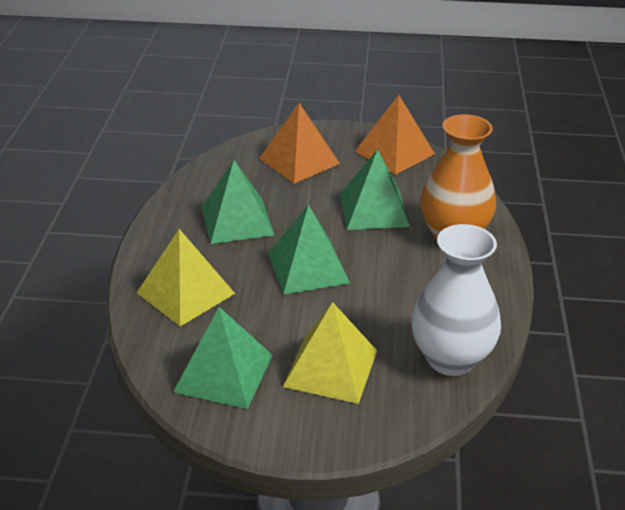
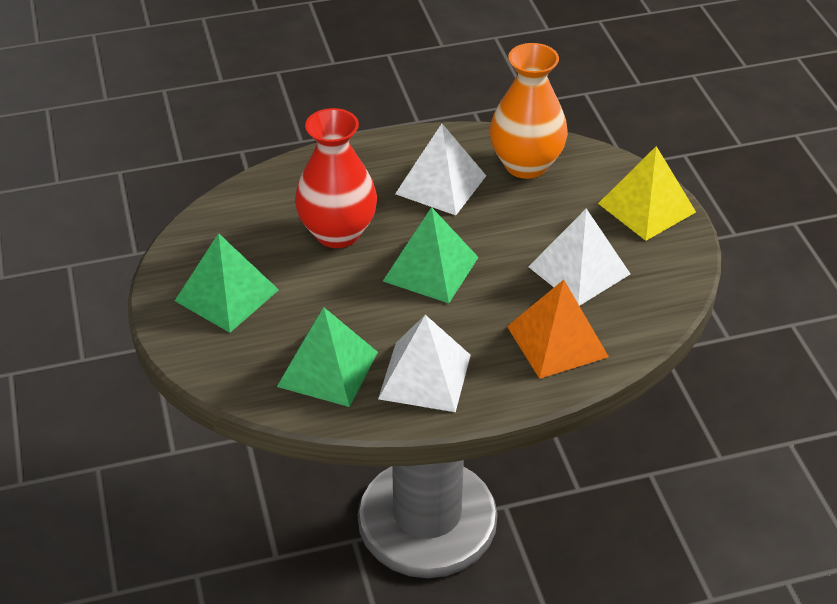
green pyramid: [173,307,272,409] [201,160,274,244] [268,204,350,295] [340,149,410,230] = 4 -> [175,233,279,333] [277,307,378,407] [383,207,479,303] = 3
orange pyramid: [259,103,340,184] [355,95,435,175] = 2 -> [507,280,609,379] = 1
red vase: none = 0 -> [295,108,377,248] = 1
white pyramid: none = 0 -> [378,315,471,412] [395,124,486,215] [528,208,630,306] = 3
white vase: [411,224,501,376] = 1 -> none = 0
yellow pyramid: [137,229,235,326] [283,302,377,404] = 2 -> [598,146,696,241] = 1

